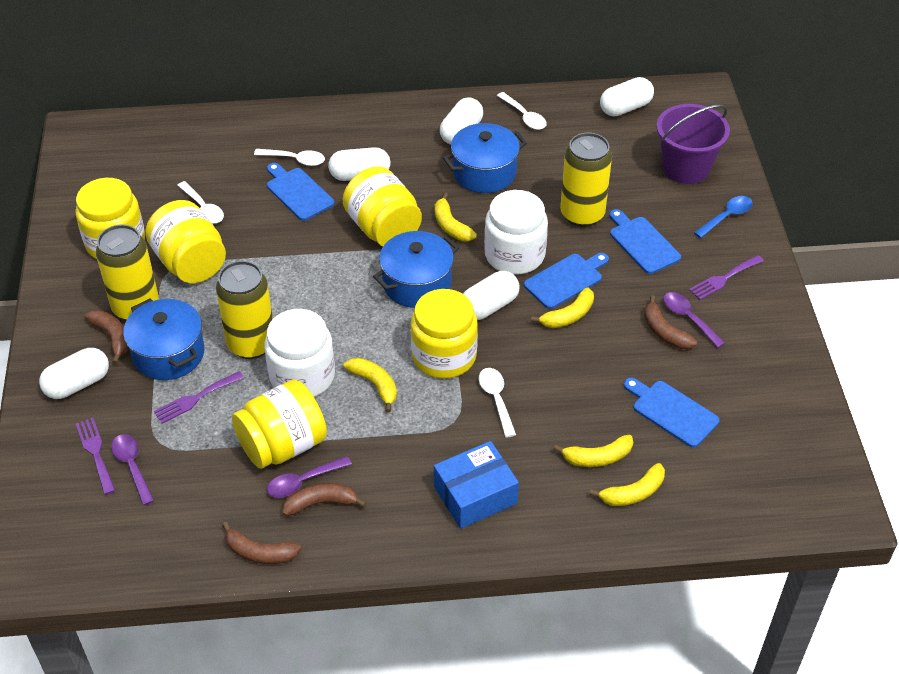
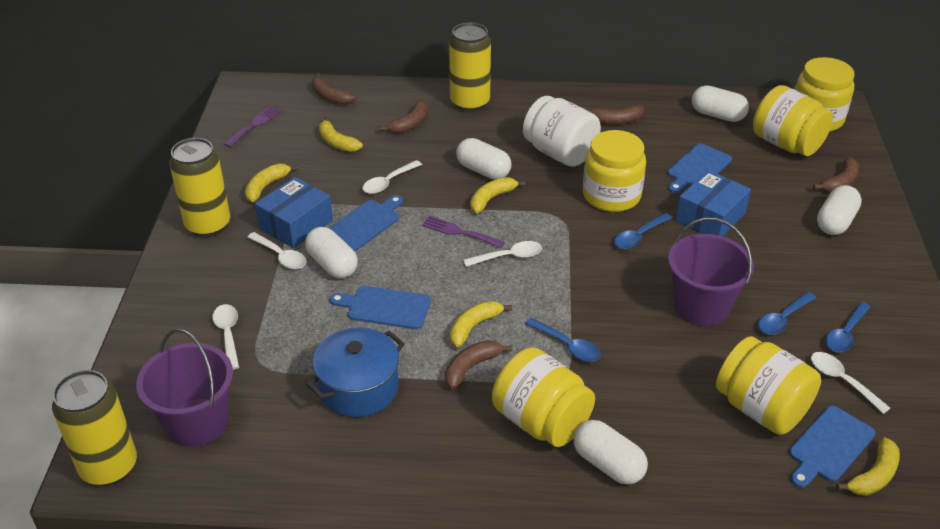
blue box: [434,441,519,529] = 1 -> [255,177,333,248] [676,170,751,237] = 2
blue pot: [123,298,204,380] [373,231,459,308] [443,123,527,193] = 3 -> [306,327,405,417] = 1
blue spoon: [694,196,753,238] = 1 -> [525,318,601,362] [614,213,672,249] [758,292,816,335] [825,302,870,352] = 4
brown banana: [84,310,129,364] [222,522,301,564] [282,483,366,516] [644,295,697,349] = 4 -> [312,73,355,104] [380,100,428,133] [445,340,512,389] [584,105,644,124] [813,157,859,193] = 5
purple bucket: [657,104,730,184] = 1 -> [136,328,233,447] [668,218,754,326] = 2
purple fork: [76,418,116,495] [154,371,244,424] [689,255,764,300] = 3 -> [224,106,282,147] [422,216,505,248] = 2
purple spoon: [111,434,154,505] [267,456,352,498] [663,292,725,348] = 3 -> none = 0
white jar: [264,309,335,397] [484,190,548,274] = 2 -> [523,96,601,167] = 1
white spoon: [177,181,224,224] [254,149,325,166] [479,368,516,438] [497,92,547,130] = 4 -> [212,304,239,370] [247,232,306,269] [362,160,422,194] [463,241,542,267] [811,352,890,414] = 5

